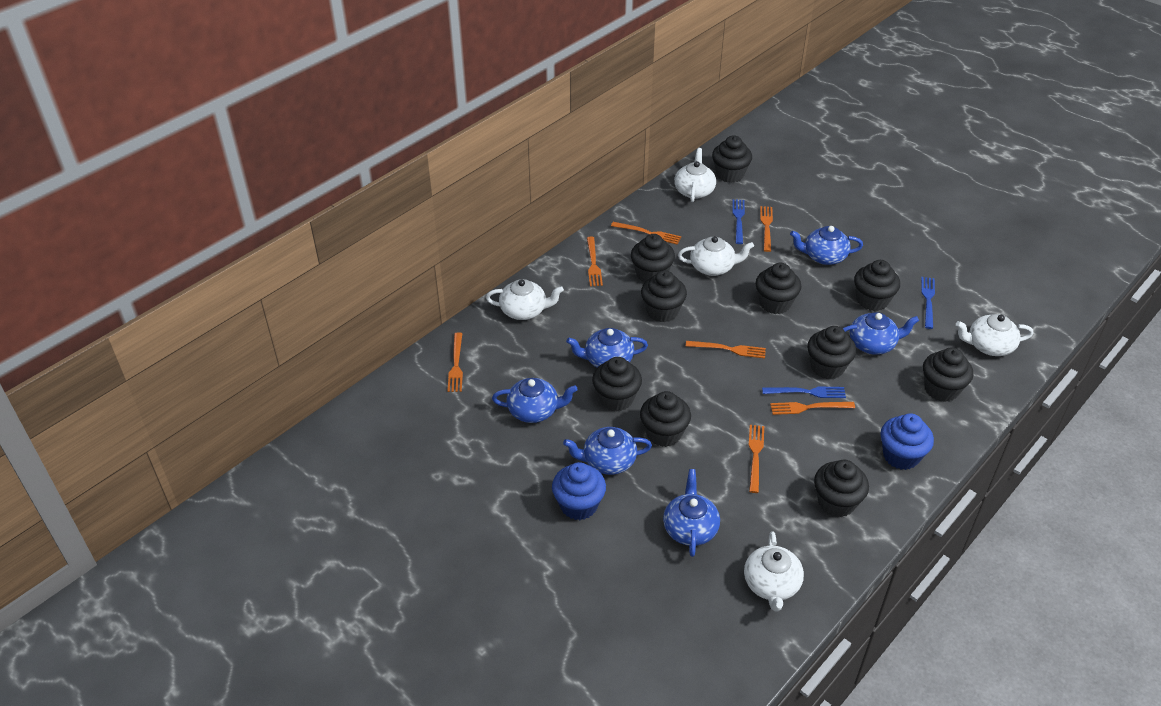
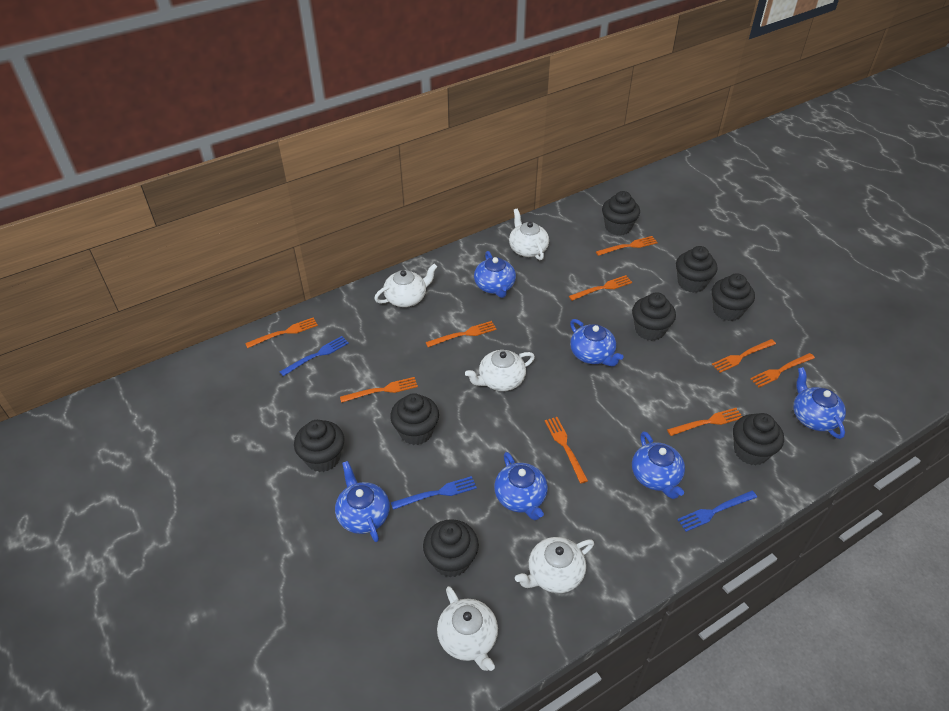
black cupcake: [592,357,642,411] [631,234,675,283] [640,391,691,447] [641,270,687,322] [712,135,752,183] [756,263,802,314] [807,326,856,379] [814,460,869,517] [854,260,900,311] [923,347,973,402] = 10 -> [294,420,344,472] [390,393,439,445] [423,519,479,577] [602,191,640,236] [632,292,676,341] [676,246,718,293] [712,273,755,321] [733,413,784,465] = 8
blue cupcake: [552,462,606,520] [881,413,934,470] = 2 -> none = 0
orange fork: [447,332,463,392] [587,237,603,286] [611,222,681,245] [686,341,766,358] [749,425,764,493] [760,206,773,252] [770,402,855,415] = 7 -> [245,317,318,348] [340,377,418,403] [426,321,497,347] [545,417,588,484] [569,275,632,301] [596,236,658,256] [667,408,742,436] [712,339,776,373] [750,353,815,388] = 9

